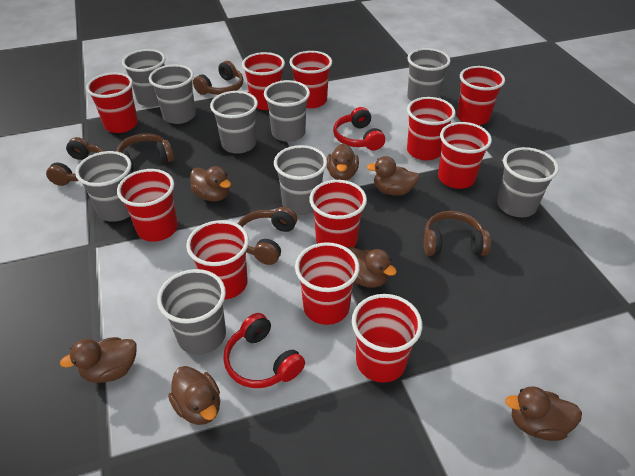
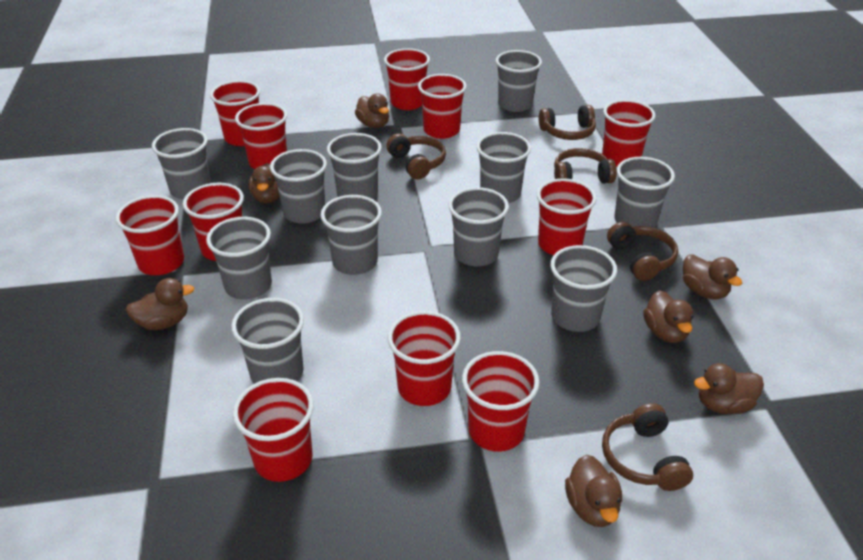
grey cup: [75,151,131,222] [122,49,166,107] [149,64,196,124] [157,269,226,355] [210,91,258,154] [264,80,310,142] [274,145,327,215] [407,48,450,101] [497,147,559,217] = 9 -> [152,128,211,199] [206,217,272,300] [231,298,304,384] [270,149,327,224] [320,195,382,275] [327,133,382,200] [448,187,509,266] [476,132,531,203] [495,50,542,112] [550,245,617,332] [614,157,675,228] = 11
red headphones: [223,313,305,388] [333,107,385,151] = 2 -> none = 0

